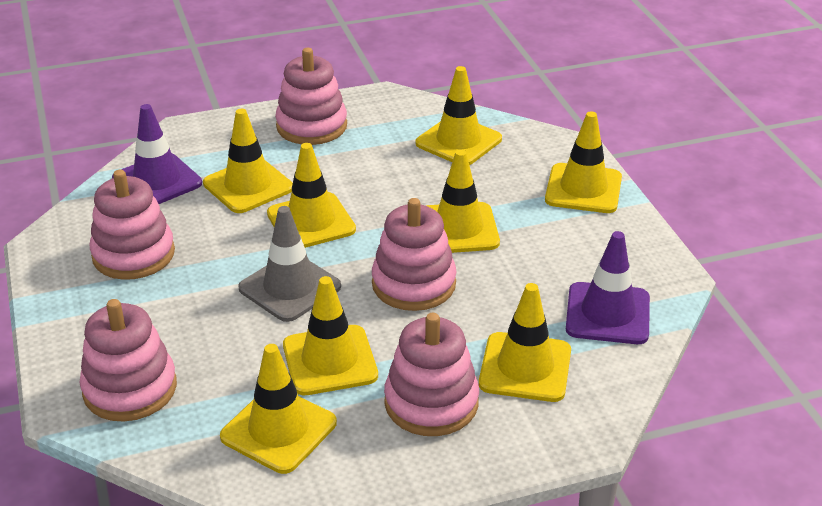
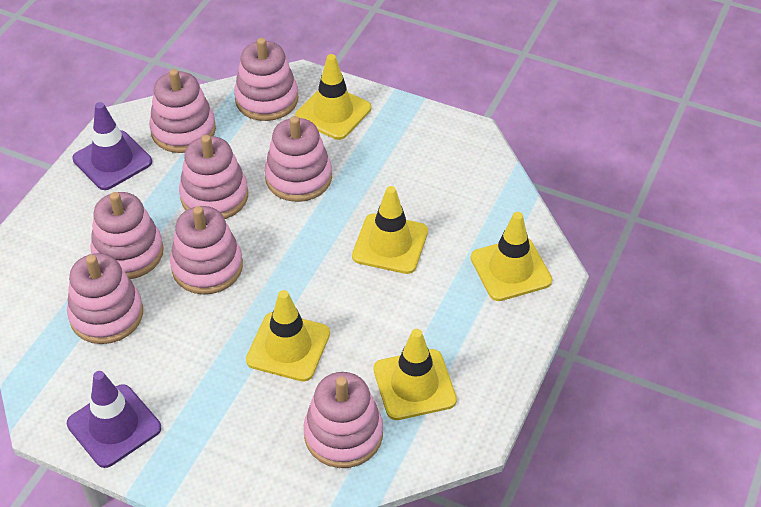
grey traffic cone: [238,206,341,322] = 1 -> none = 0
pink stacking toy: [79,299,177,422] [90,170,175,280] [275,48,347,145] [372,198,456,311] [384,313,479,436] = 5 -> [67,253,143,344] [90,192,164,279] [149,69,216,153] [170,206,243,294] [179,135,248,219] [234,38,298,121] [264,116,332,202] [304,372,383,468] = 8
yellow traffic cone: [203,109,293,213] [220,344,337,474] [267,143,356,248] [283,276,378,395] [415,66,502,165] [427,149,500,253] [479,283,571,402] [545,111,622,213] = 8 -> [246,290,330,382] [295,54,371,140] [352,186,428,274] [374,329,457,420] [471,212,552,301] = 5

